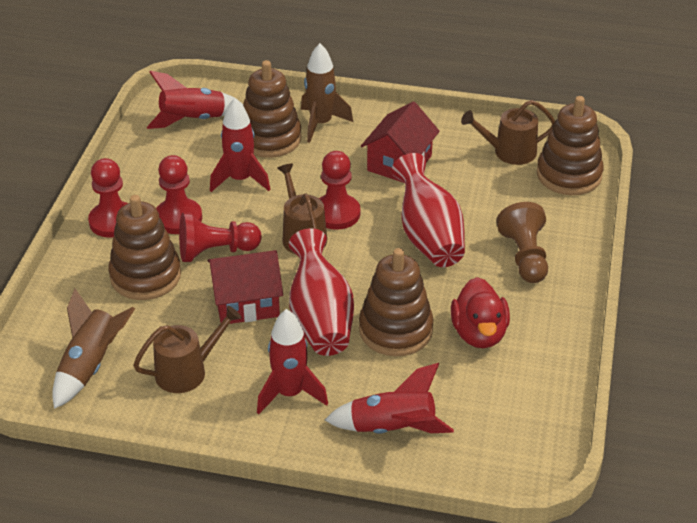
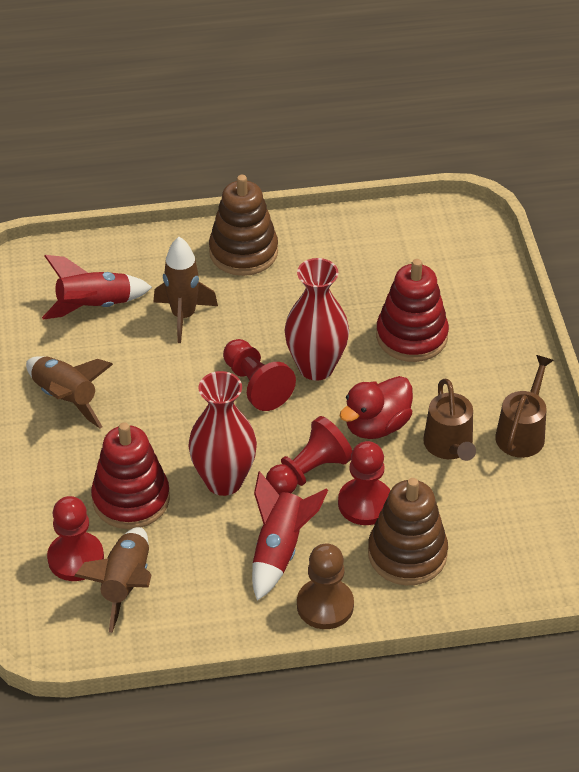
brown rocket: [52,289,135,409] [301,43,353,143] = 2 -> [26,356,113,428] [74,527,151,633] [153,237,218,343] = 3
brown stacking toy: [108,195,181,300] [243,60,302,158] [359,248,434,356] [536,96,604,195] = 4 -> [209,175,278,276] [368,478,448,585] = 2
brown watering can: [133,306,241,393] [277,163,327,254] [461,100,555,165] = 3 -> [423,379,476,461] [495,355,554,458] = 2
red house: [208,250,283,324] [361,101,440,183] = 2 -> none = 0
red rocket: [147,71,243,129] [210,98,270,192] [257,309,328,414] [325,363,454,434] = 4 -> [42,255,152,320] [252,471,328,601] = 2
red stacking toy: none = 0 -> [91,422,170,529] [376,259,449,362] = 2

